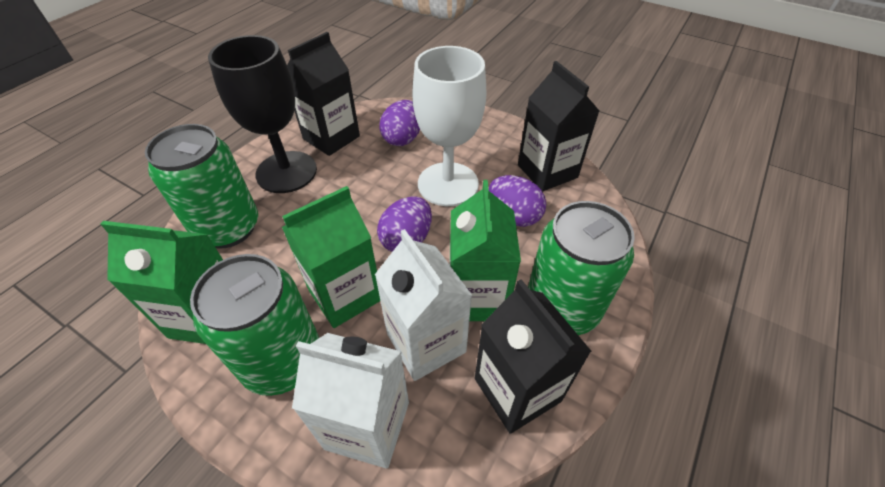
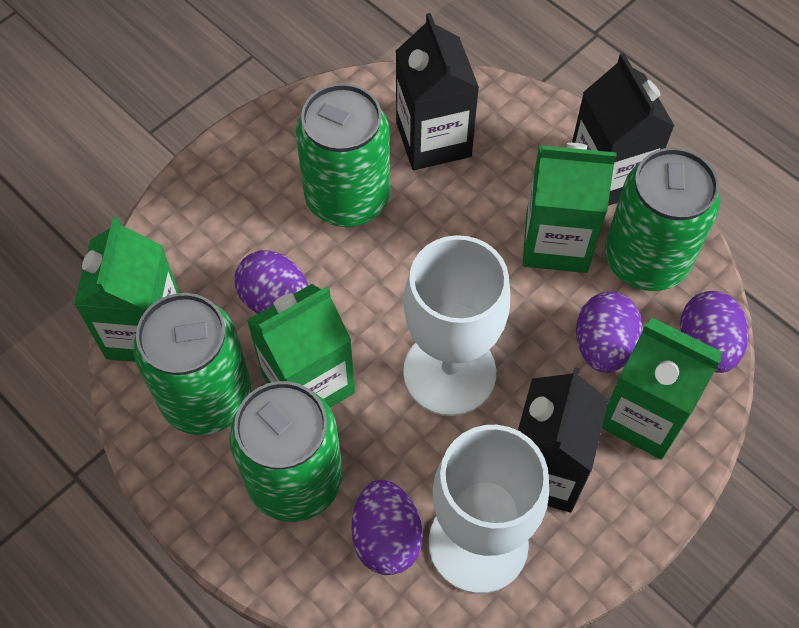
black goblet: [208,35,317,193] = 1 -> none = 0
green can: [145,124,258,249] [190,254,319,396] [528,201,635,335] = 3 -> [133,293,251,435] [229,381,343,522] [296,83,390,227] [605,148,720,291] = 4
green carton: [100,221,223,344] [282,186,380,328] [449,180,521,321] = 3 -> [74,217,179,362] [247,284,355,408] [523,143,617,273] [602,317,722,460] = 4
purple egg: [377,197,432,252] [380,100,420,146] [489,175,546,227] = 3 -> [235,250,309,314] [351,480,423,575] [576,292,642,373] [680,291,748,373] = 4
white carton: [292,333,409,468] [375,229,473,381] = 2 -> none = 0
white goblet: [412,46,486,206] = 1 -> [403,235,510,416] [429,425,549,594] = 2

